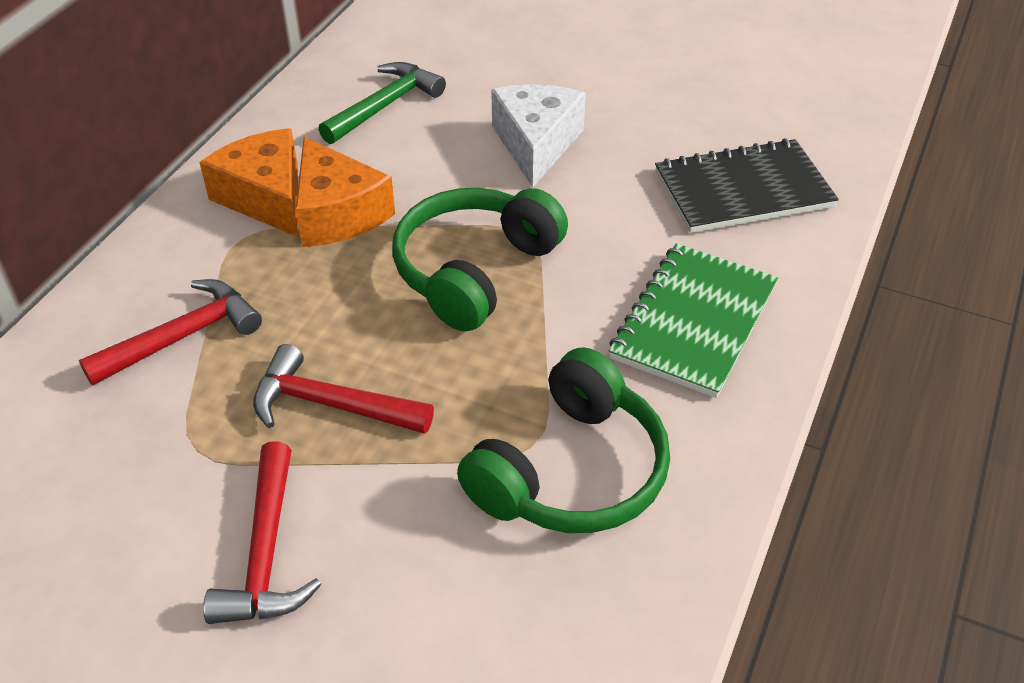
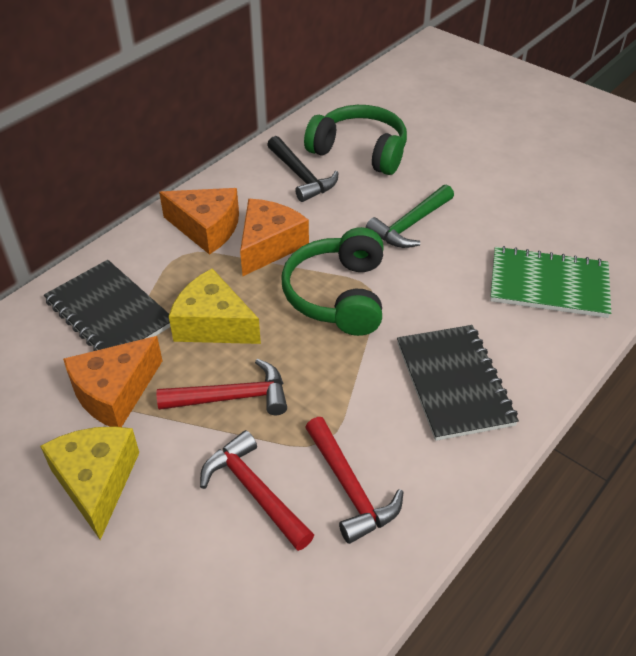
black hammer: none = 0 -> [267,136,339,202] = 1
black notebook: [655,138,839,233] = 1 -> [44,260,171,351] [397,325,519,441] = 2
orange cheese: [199,128,298,237] [295,137,395,247] = 2 -> [63,336,163,427] [159,188,239,255] [240,199,309,276] = 3
white cheese: [491,84,586,187] = 1 -> none = 0
yellow cheese: none = 0 -> [40,426,139,540] [169,268,261,344] = 2

